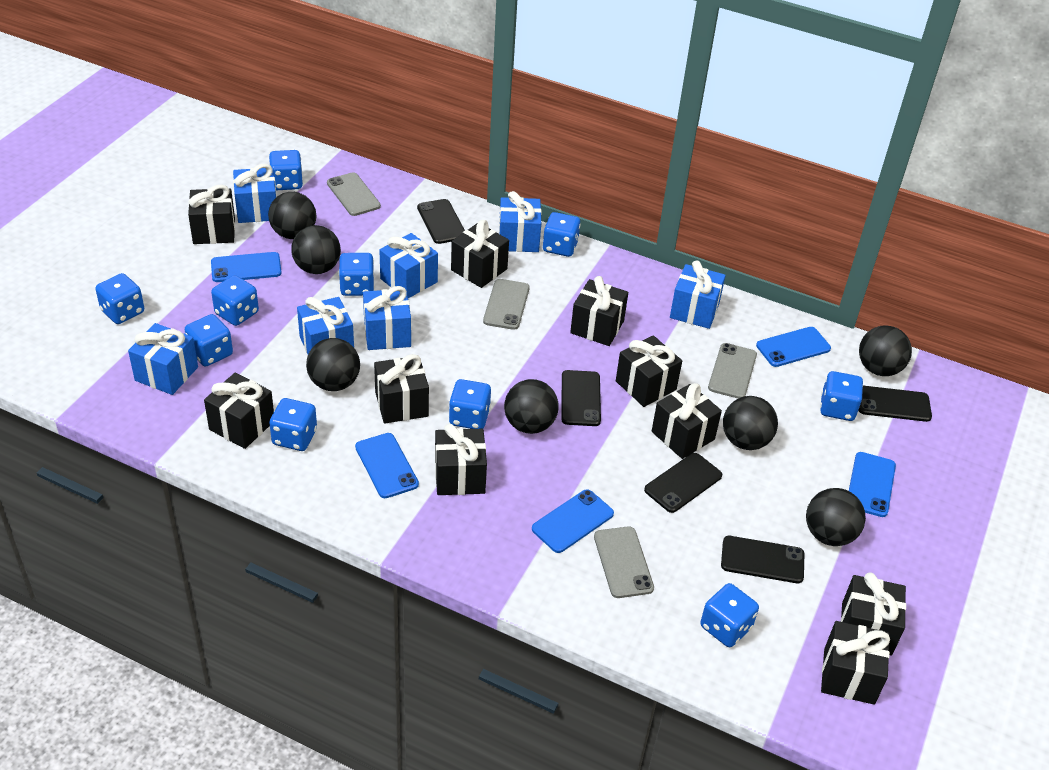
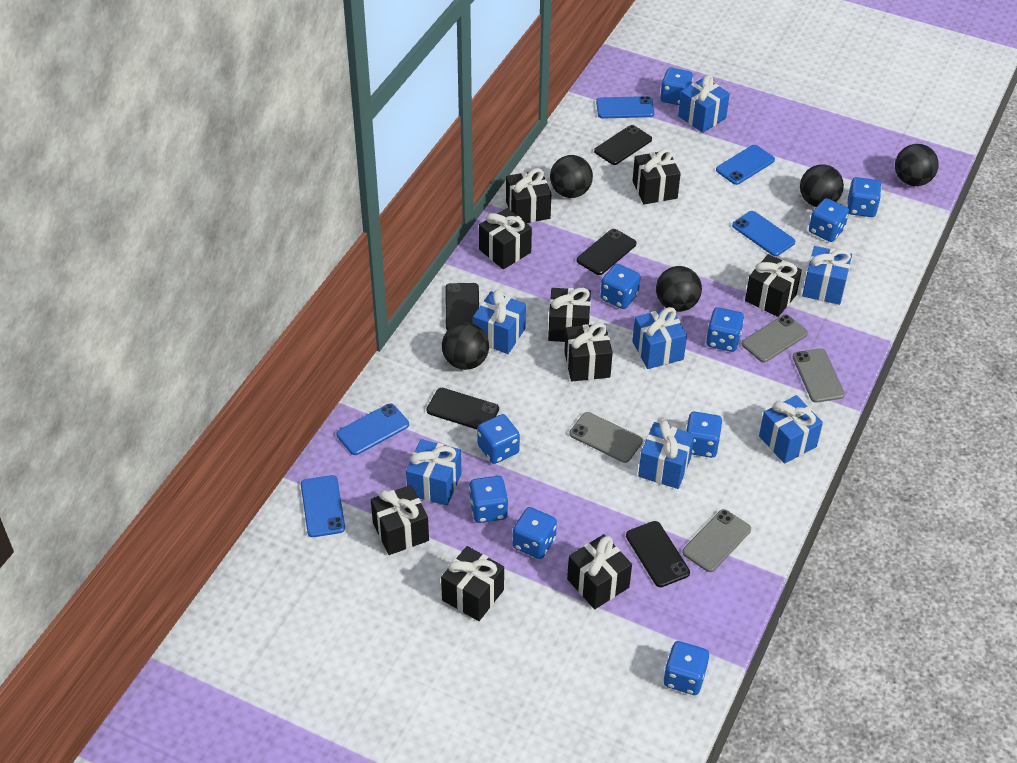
black ball: [268,192,316,239] [291,225,341,274] [306,338,360,391] [504,379,559,434] [723,396,778,450] [806,488,866,546] [859,325,912,376] = 7 -> [442,322,489,370] [550,155,593,198] [656,266,702,312] [800,164,844,207] [895,144,939,186] = 5
black gift: [188,185,235,244] [204,373,274,449] [374,354,429,424] [435,424,487,495] [451,220,509,288] [570,276,628,346] [616,335,682,407] [652,383,722,459] [821,621,890,705] [840,572,906,655] = 10 -> [371,485,429,555] [441,546,504,621] [479,208,532,269] [506,168,551,223] [548,288,591,342] [564,323,613,382] [567,534,632,609] [633,148,681,204] [745,254,802,317] = 9

